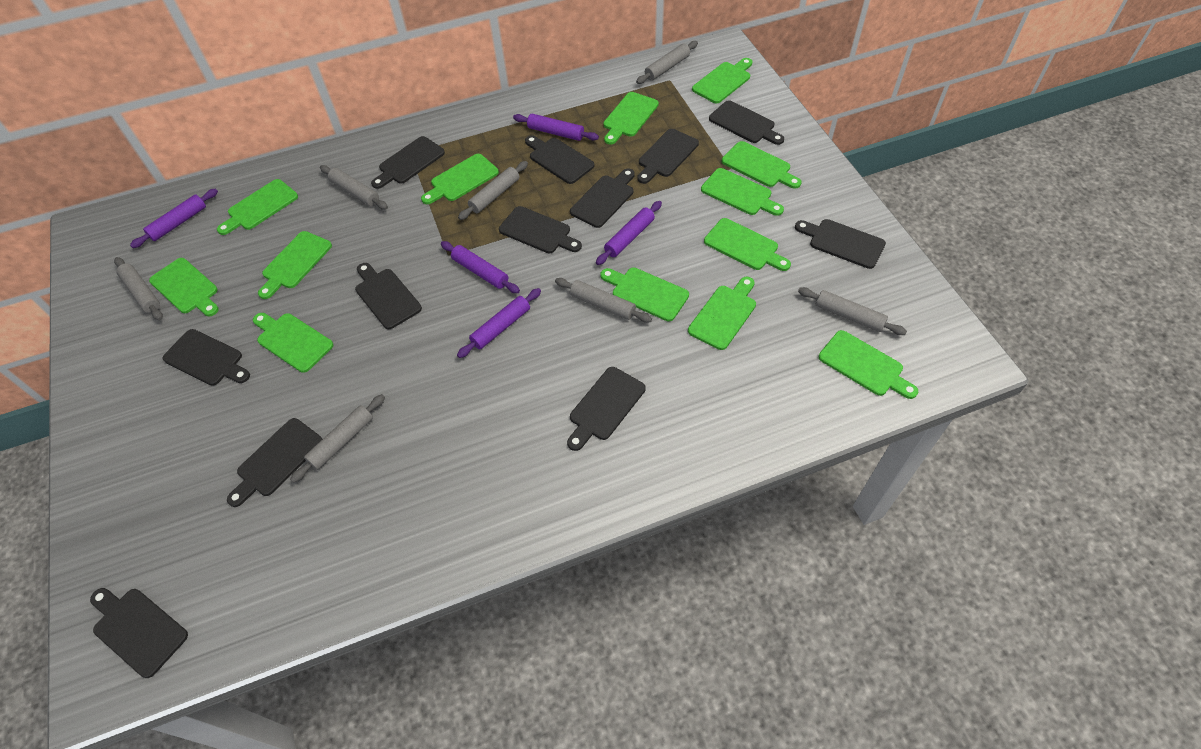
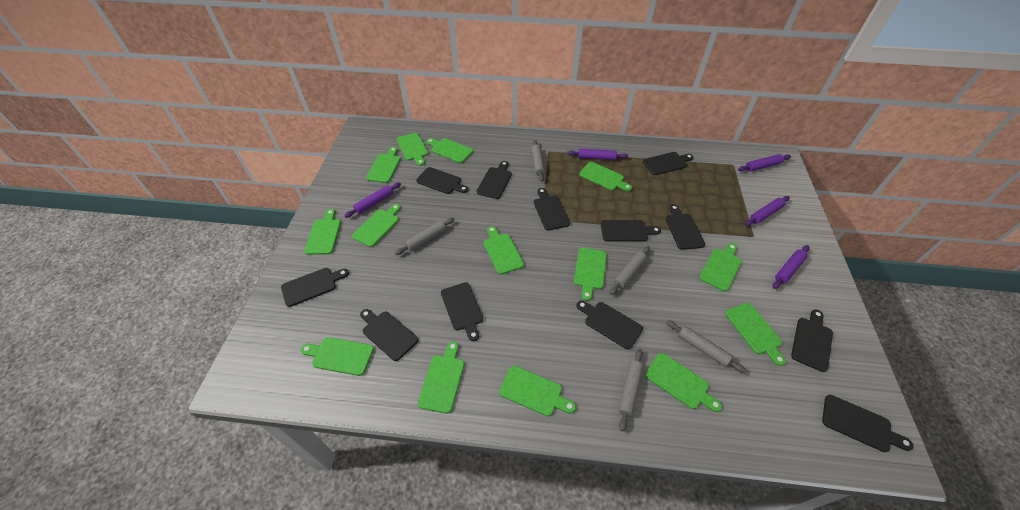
green cutting board: [149,258,219,316] [217,179,298,235] [253,313,333,373] [258,231,332,299] [421,154,499,204] [600,268,689,321] [603,92,659,145] [688,277,756,350] [692,58,753,104] [701,168,784,216] [704,218,791,271] [722,141,802,189] [819,330,918,399] = 13 -> [301,337,374,376] [304,209,341,255] [352,204,401,247] [366,147,401,183] [397,133,428,166] [418,341,465,414] [426,138,473,163] [484,226,524,275] [499,366,576,416] [574,247,607,301] [579,162,632,191] [645,353,722,412] [699,243,742,291] [725,303,786,366] = 14
grey rolling pin: [114,257,163,320] [290,394,385,483] [320,165,388,210] [458,161,528,220] [555,278,652,323] [636,41,698,84] [798,287,907,335] = 7 -> [395,218,455,255] [531,140,545,182] [610,246,650,295] [619,349,644,431] [667,320,746,373] = 5

